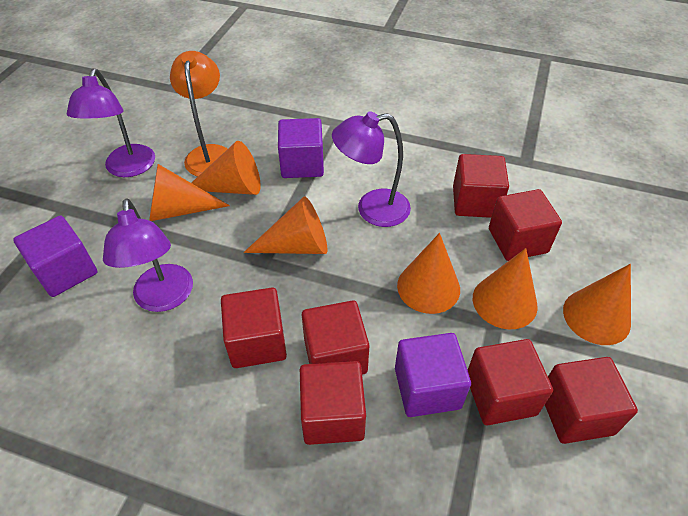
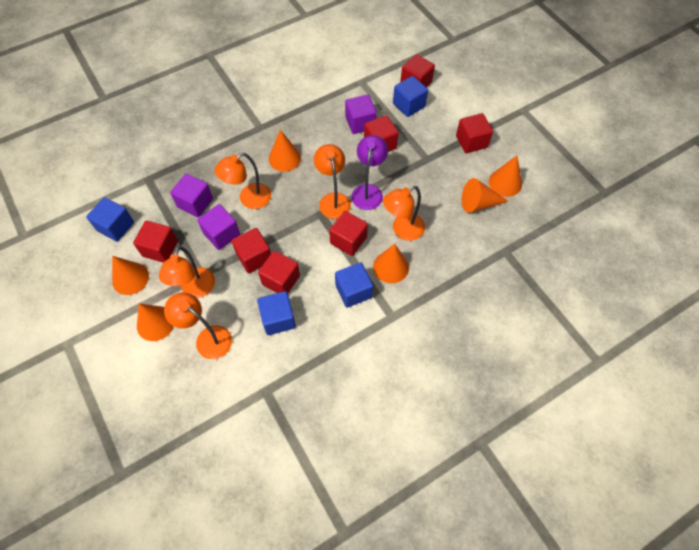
blue cube: none = 0 -> [86,197,134,242] [257,291,296,335] [335,262,373,308] [393,76,428,117] = 4
orange lamp: [170,51,228,177] = 1 -> [159,246,215,298] [164,292,232,359] [214,153,271,209] [314,144,351,219] [383,186,425,241] = 5
purple lamp: [67,68,155,177] [103,198,193,312] [332,112,411,227] = 3 -> [352,135,388,210] = 1

